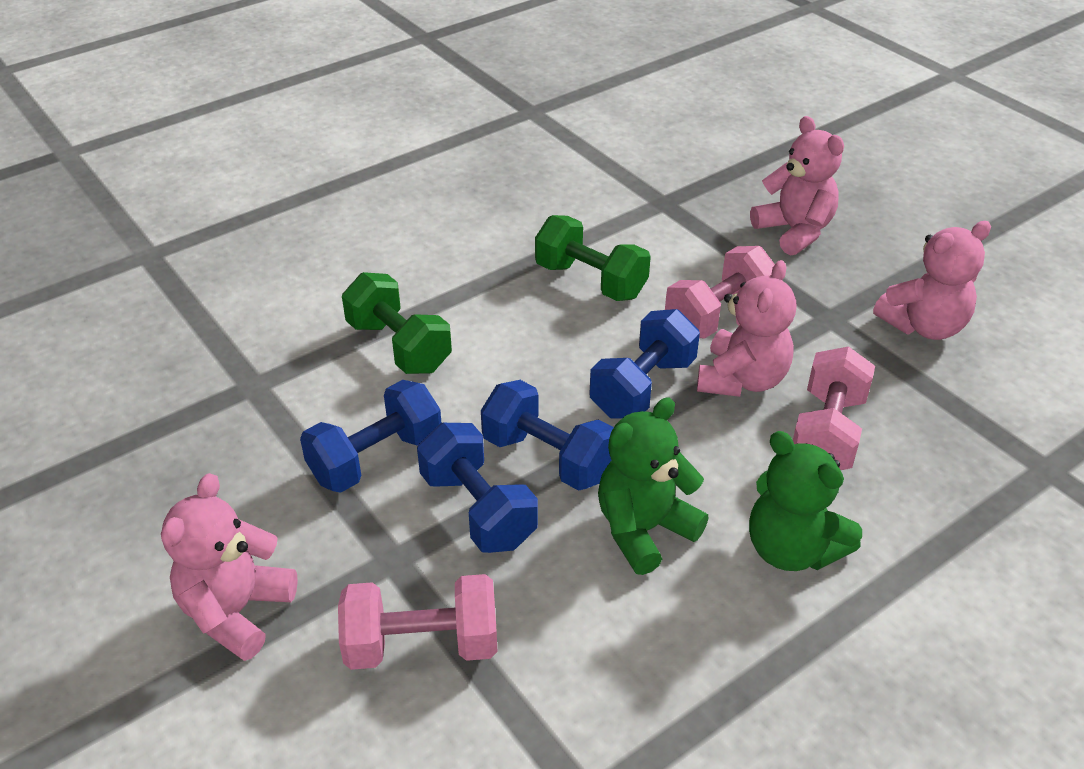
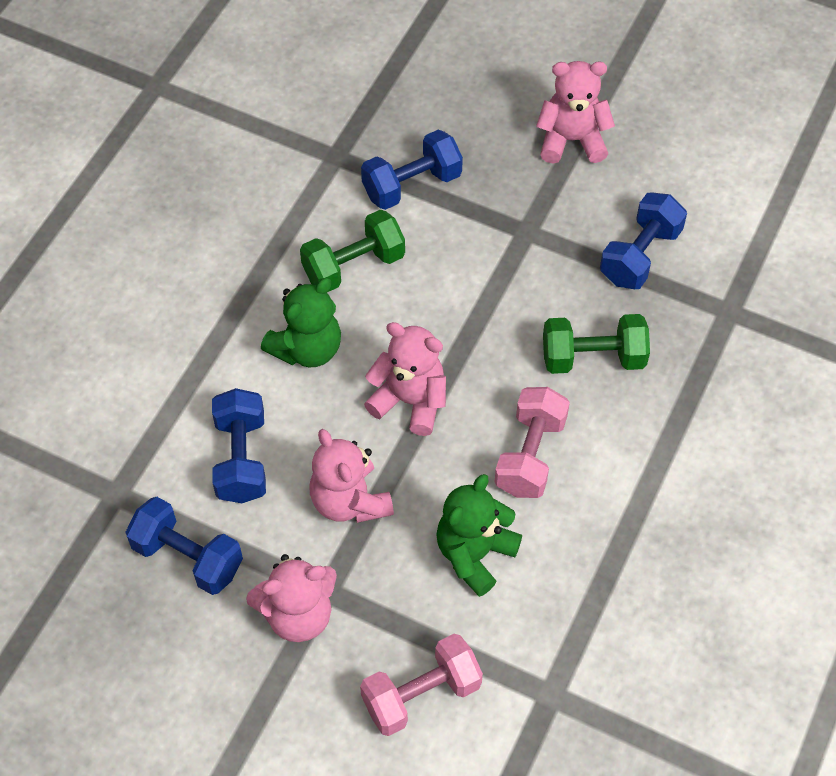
pink dumbbell: [338,574,498,670] [665,246,775,339] [793,346,875,470] = 3 -> [360,634,483,736] [494,387,570,498] = 2

